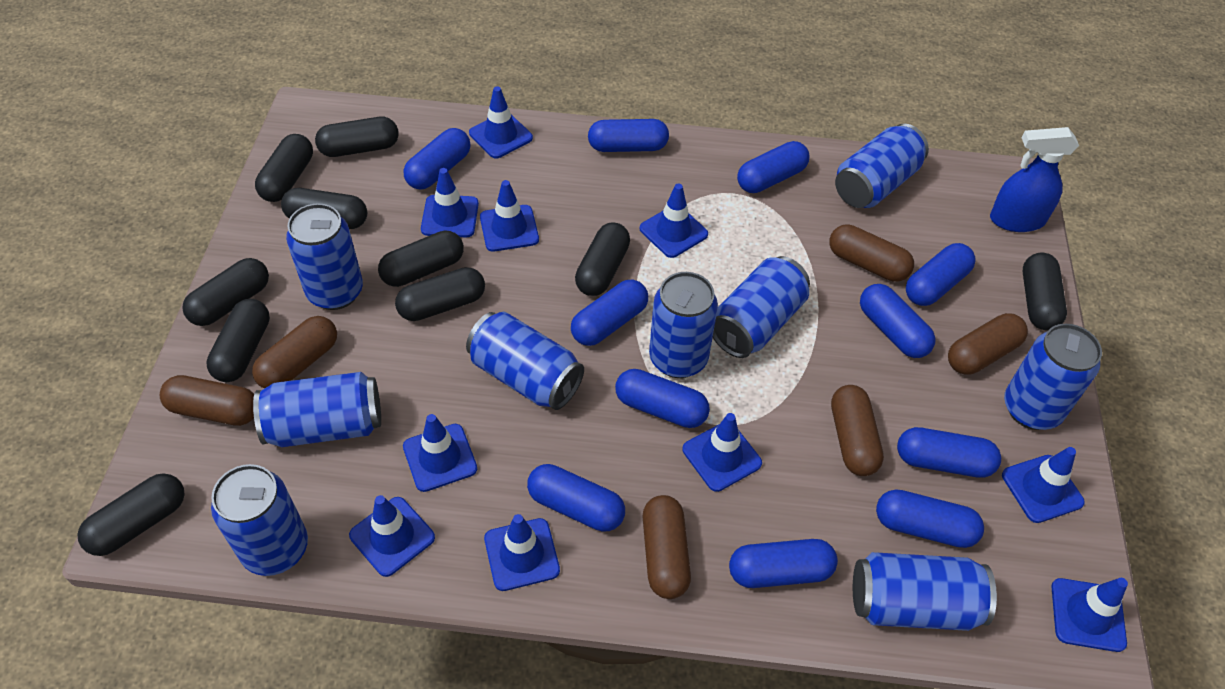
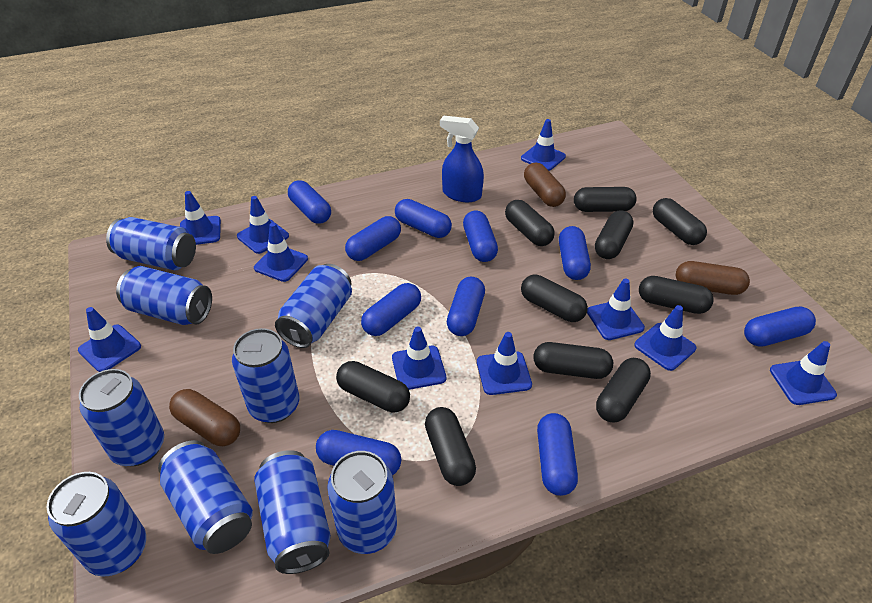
blue capsule: [403,128,470,190] [527,464,625,532] [571,279,648,346] [588,119,669,152] [615,369,710,428] [729,539,838,588] [737,141,810,193] [860,284,936,358] [876,490,984,548] [897,427,1001,478] [906,243,976,306] = 11 -> [288,180,331,224] [316,430,401,475] [345,216,401,261] [361,283,421,336] [395,199,452,238] [447,277,485,336] [463,211,498,262] [537,413,578,496] [559,226,591,280] [744,307,816,347] = 10
brown capsule: [160,375,254,426] [252,316,337,389] [643,495,691,599] [829,224,914,282] [831,385,884,476] [948,313,1028,375] = 6 -> [169,389,240,446] [524,163,566,207] [676,261,750,295] = 3

